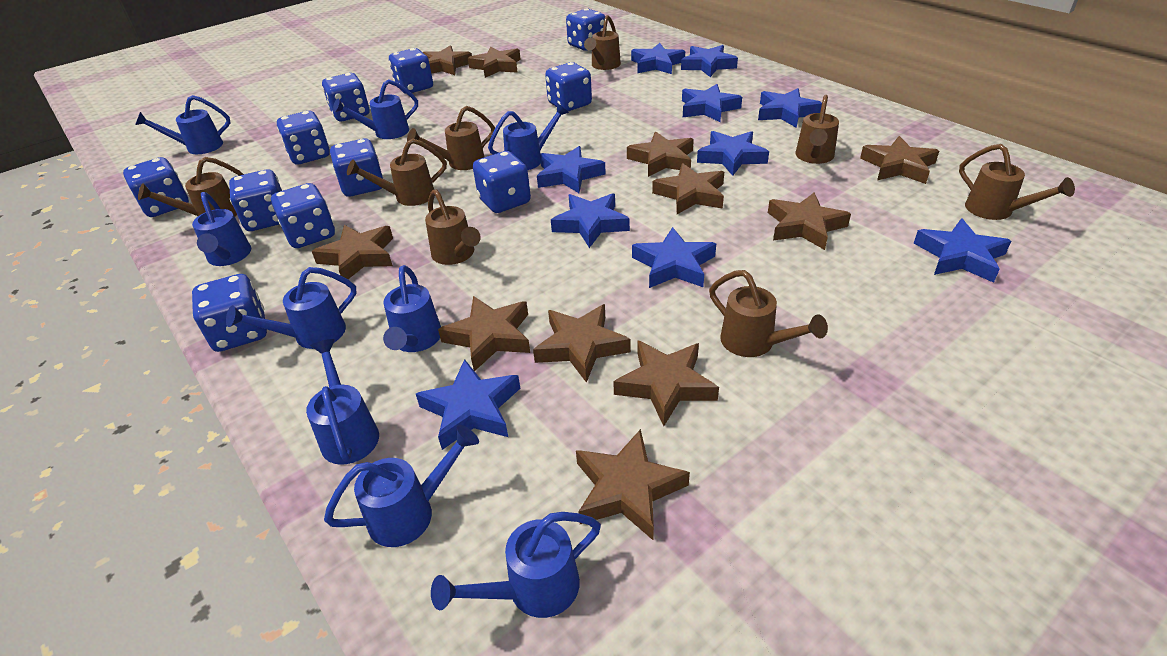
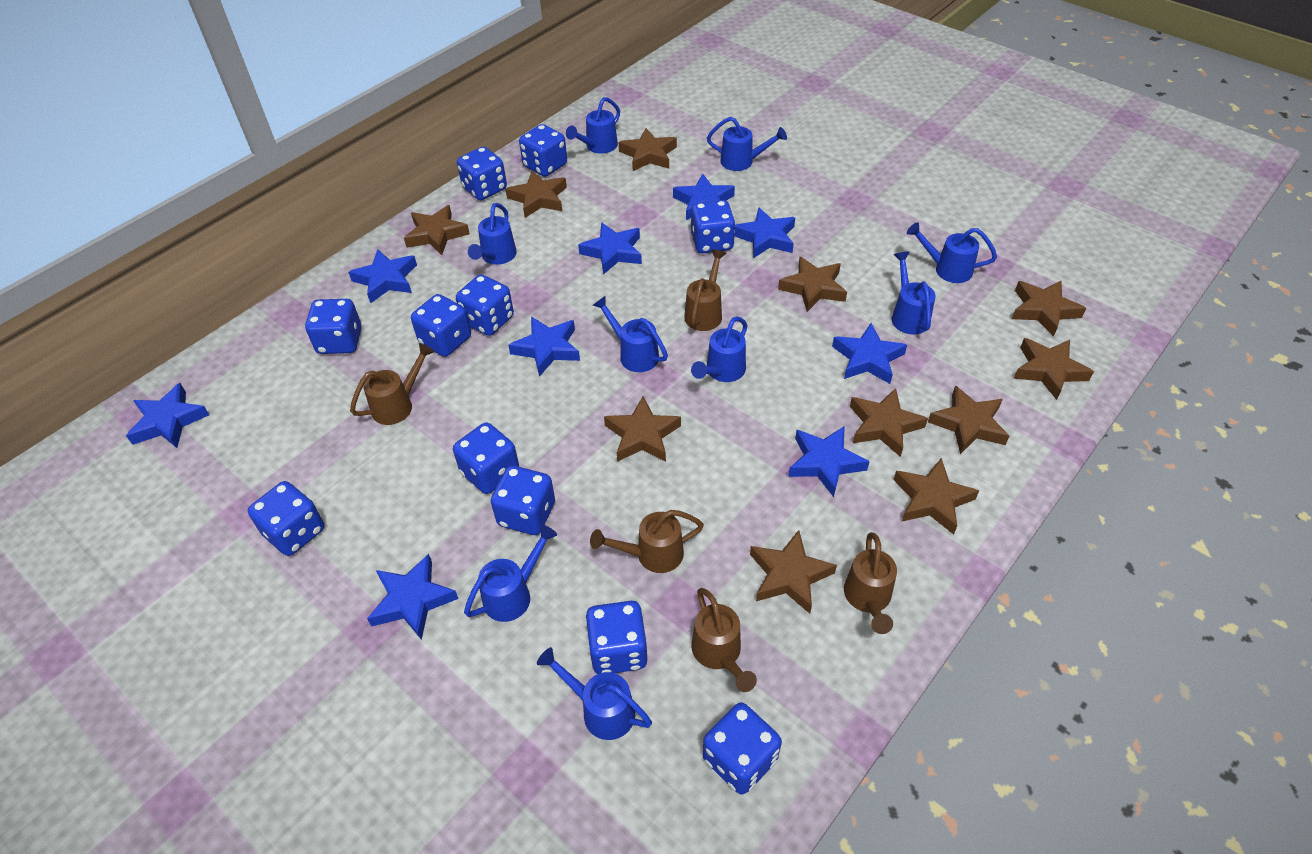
blue star: [416,359,520,450] [537,146,606,193] [551,193,630,248] [631,43,685,74] [632,227,716,288] [681,45,738,77] [682,84,742,122] [697,131,769,176] [758,88,822,128] [914,219,1011,283] = 10 -> [126,383,209,448] [348,249,417,303] [367,554,459,640] [508,317,580,377] [578,222,642,275] [673,174,735,220] [734,207,795,258] [788,426,870,497] [832,323,907,384] = 9
brown watering can: [138,157,244,217] [347,139,447,206] [407,106,495,170] [425,189,481,265] [584,15,621,70] [709,270,828,357] [796,95,839,164] [959,144,1075,220] = 8 -> [350,343,434,425] [590,510,704,573] [684,249,726,331] [691,588,757,692] [844,532,897,634] = 5

